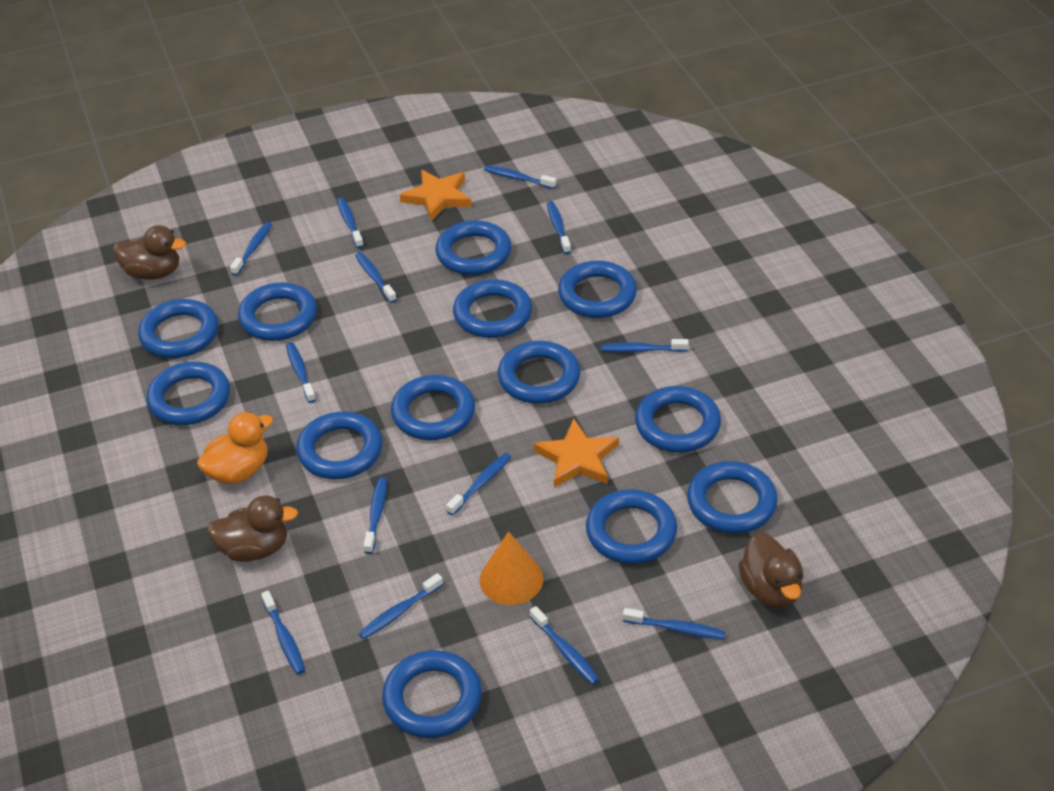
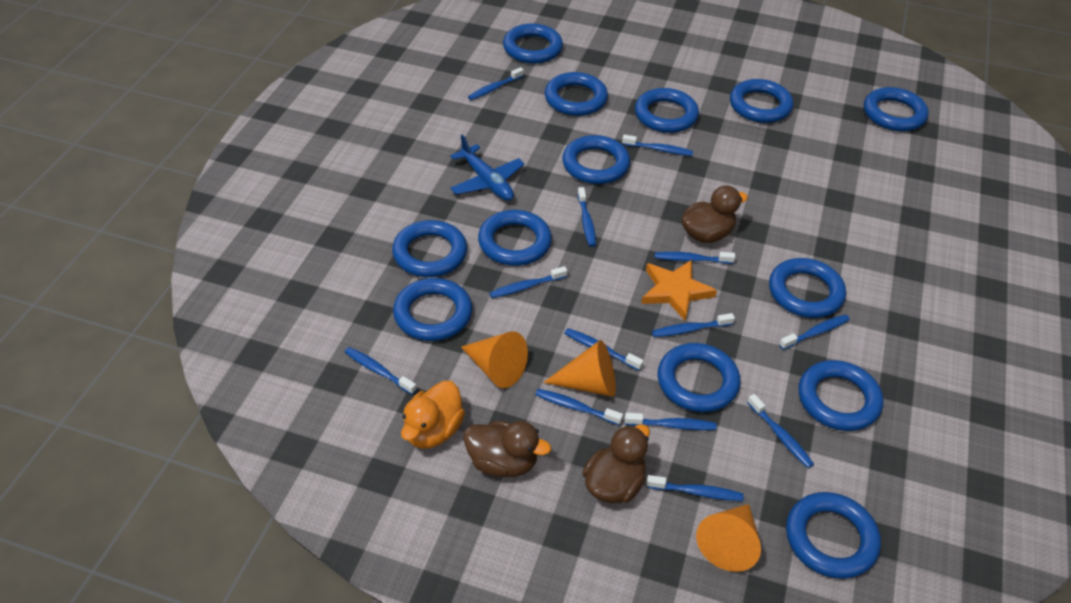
blue plane: none = 0 -> [450,134,525,201] = 1
orange cone: [480,531,543,605] = 1 -> [461,331,528,388] [543,340,616,397] [696,504,761,572] = 3
orange star: [400,170,472,221] [533,418,619,488] = 2 -> [641,260,717,320] = 1

